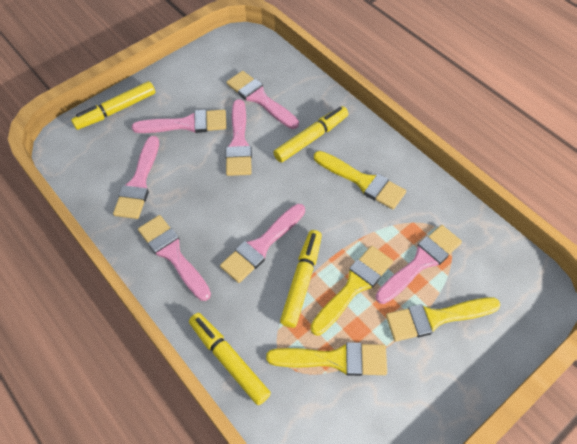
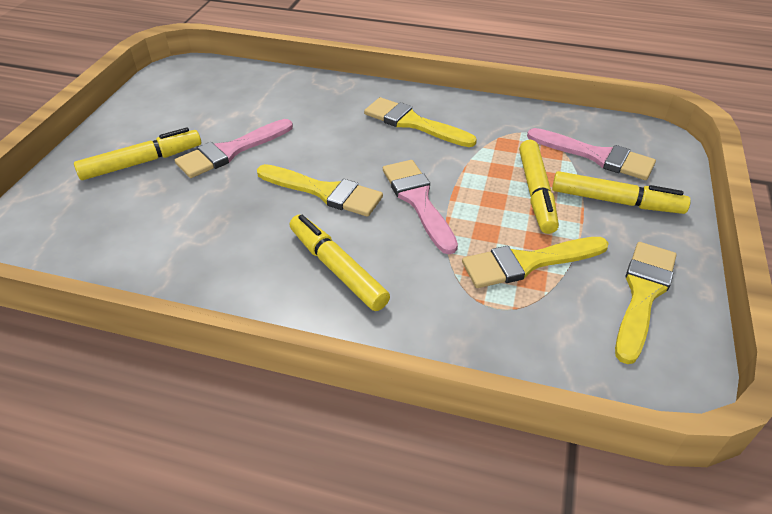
pink brush: [113,136,159,219] [132,109,227,133] [138,215,211,301] [220,204,305,283] [225,99,252,176] [226,71,299,129] [375,225,462,304] = 7 -> [175,119,293,178] [383,160,458,254] [527,128,656,180] = 3

